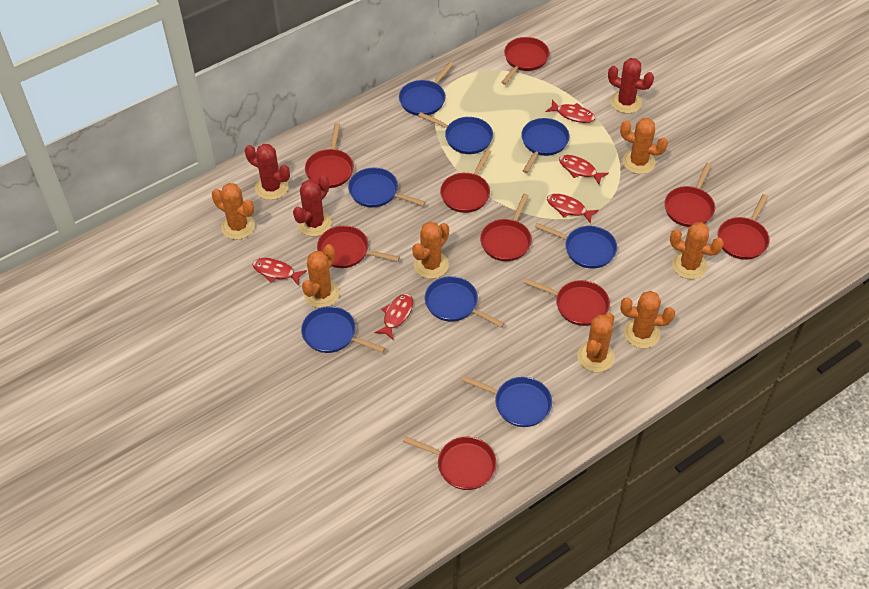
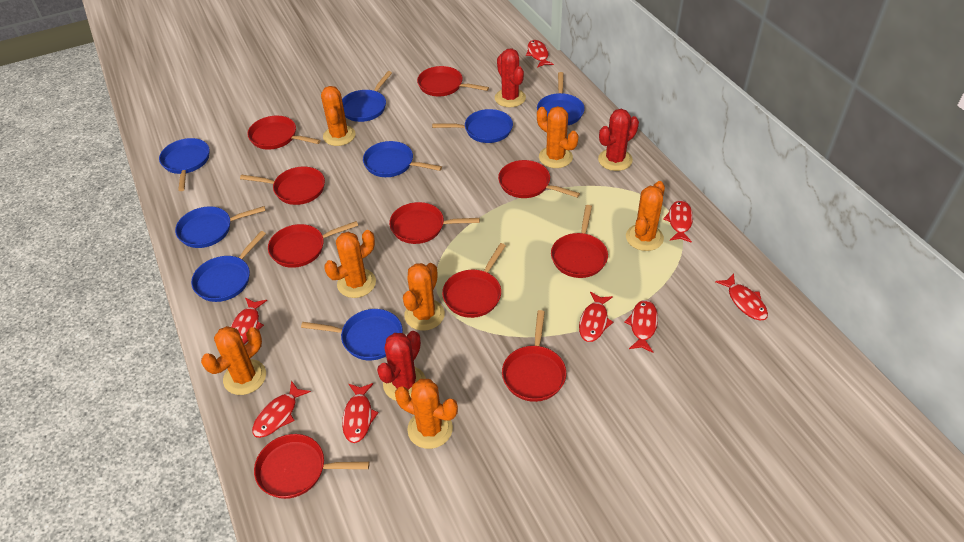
red fish: [253,258,307,286] [375,294,413,340] [545,100,595,123] [547,194,599,224] [559,155,609,185] = 5 -> [231,298,267,345] [252,381,311,438] [342,383,379,443] [526,40,554,68] [579,292,613,342] [625,300,658,353] [663,200,693,243] [715,274,768,321] = 8
red pan: [305,123,354,188] [317,226,400,268] [403,436,497,490] [440,149,491,213] [480,194,532,261] [501,37,550,85] [524,278,610,326] [664,163,715,227] [717,194,770,260] = 9 -> [240,167,325,205] [247,116,321,150] [254,434,370,499] [268,221,358,268] [389,202,480,244] [417,66,489,96] [442,243,506,318] [498,160,580,198] [502,310,566,402] [551,205,608,278] = 10

